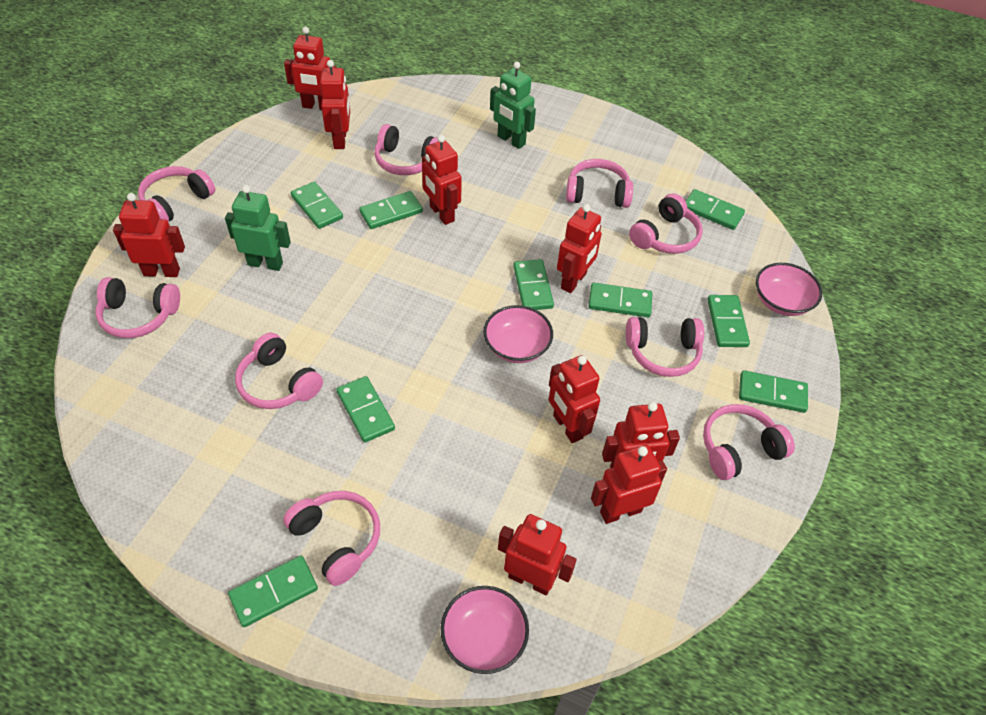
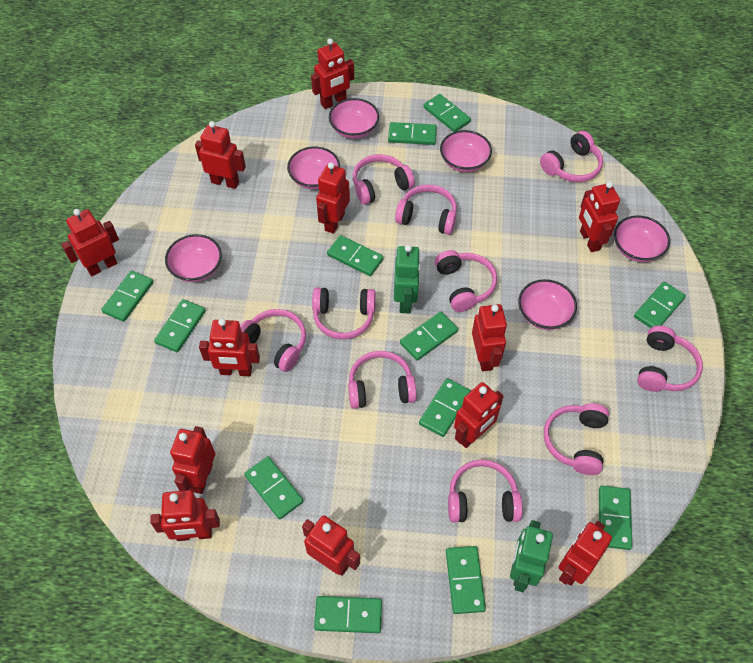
green domino: [228,556,318,627] [291,182,343,229] [337,376,395,443] [359,191,423,229] [513,259,554,310] [589,283,652,317] [685,189,745,230] [707,295,750,347] [739,370,808,413] = 9 -> [101,270,153,322] [154,299,206,352] [244,456,303,520] [314,596,382,633] [327,235,384,276] [388,122,437,145] [400,311,458,361] [419,378,471,437] [423,94,471,132] [446,546,486,614] [599,486,632,550] [634,281,686,328] = 12
pink bowl: [441,586,529,674] [483,305,553,363] [756,263,822,316] = 3 -> [165,234,222,282] [287,147,340,189] [329,98,379,139] [440,130,492,172] [518,279,577,330] [614,215,670,262] = 6
pink headphones: [96,277,180,338] [138,166,215,221] [235,333,323,409] [283,491,380,586] [374,124,438,175] [566,159,633,208] [626,317,704,377] [629,193,703,254] [703,404,795,480] = 9 -> [240,309,306,372] [312,287,376,340] [348,351,417,409] [353,154,415,205] [395,184,457,235] [435,250,497,312] [448,459,523,523] [540,131,603,182] [544,403,609,475] [637,326,703,392] = 10
red robot: [113,193,185,277] [284,27,336,110] [320,60,350,149] [422,135,462,225] [498,514,577,595] [549,355,600,443] [557,204,602,293] [591,445,667,524] [602,402,680,468] = 9 -> [61,209,119,276] [150,490,220,541] [170,426,215,494] [195,121,246,189] [199,318,260,376] [302,515,360,576] [311,38,355,109] [316,162,350,234] [454,382,504,448] [472,304,507,371] [559,521,612,586] [579,181,620,252] = 12

